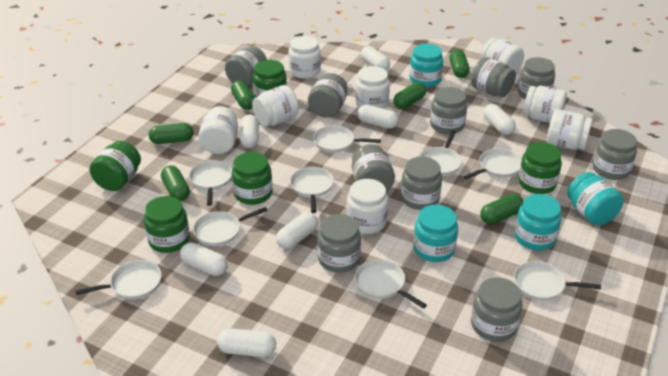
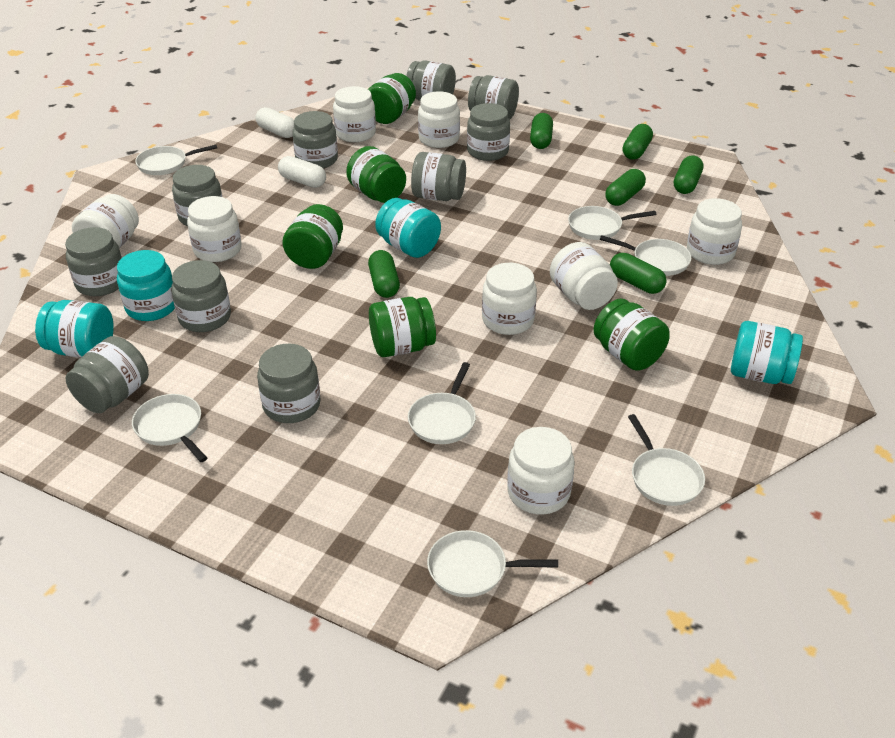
white capsule: [180,243,228,276] [217,328,276,357] [240,114,259,148] [276,212,318,249] [357,105,399,129] [361,46,390,71] [483,104,516,135] = 7 -> [256,107,294,138] [278,156,326,188] = 2
white pan: [75,260,162,300] [189,160,232,206] [193,207,268,246] [290,167,334,213] [313,125,381,153] [355,259,427,309] [419,130,462,176] [464,149,522,180] [514,261,601,301] = 9 -> [132,394,207,462] [135,145,217,175] [408,362,476,444] [427,530,558,597] [568,206,657,240] [600,235,691,276] [628,414,705,506] = 7

